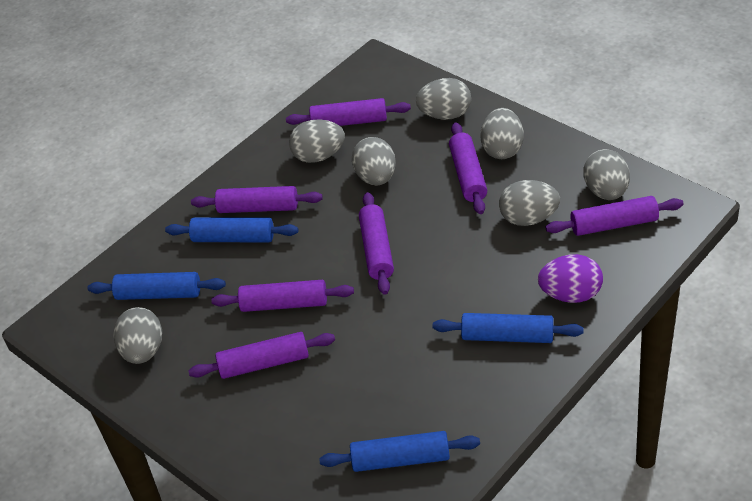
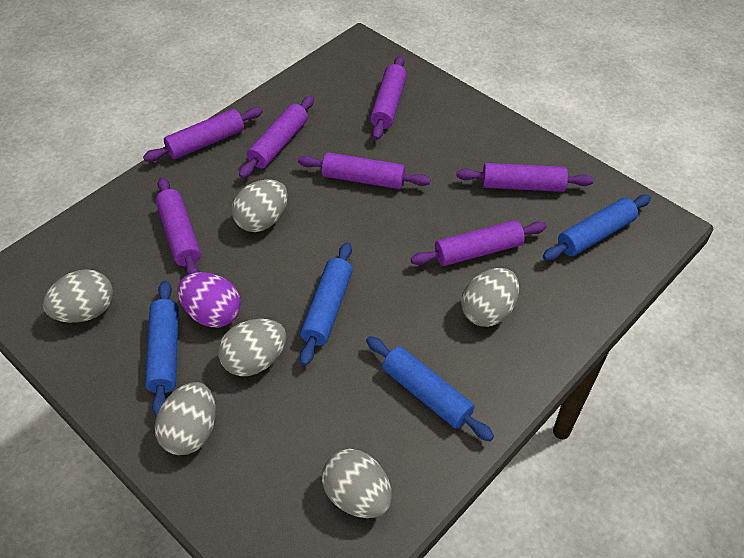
grey egg: [113,307,162,364] [289,119,345,163] [352,137,396,186] [416,78,471,120] [481,108,524,159] [499,180,560,226] [584,149,630,200] = 7 -> [43,269,113,323] [155,382,216,455] [218,319,286,376] [232,179,288,232] [322,449,392,518] [461,268,519,327] = 6

